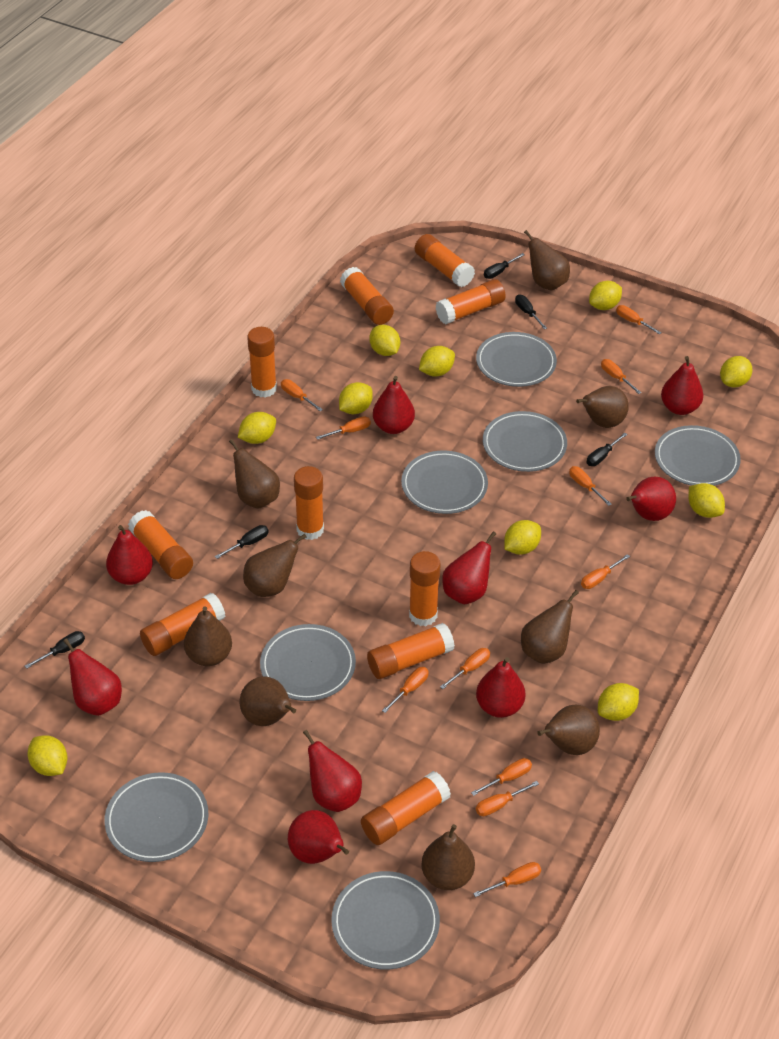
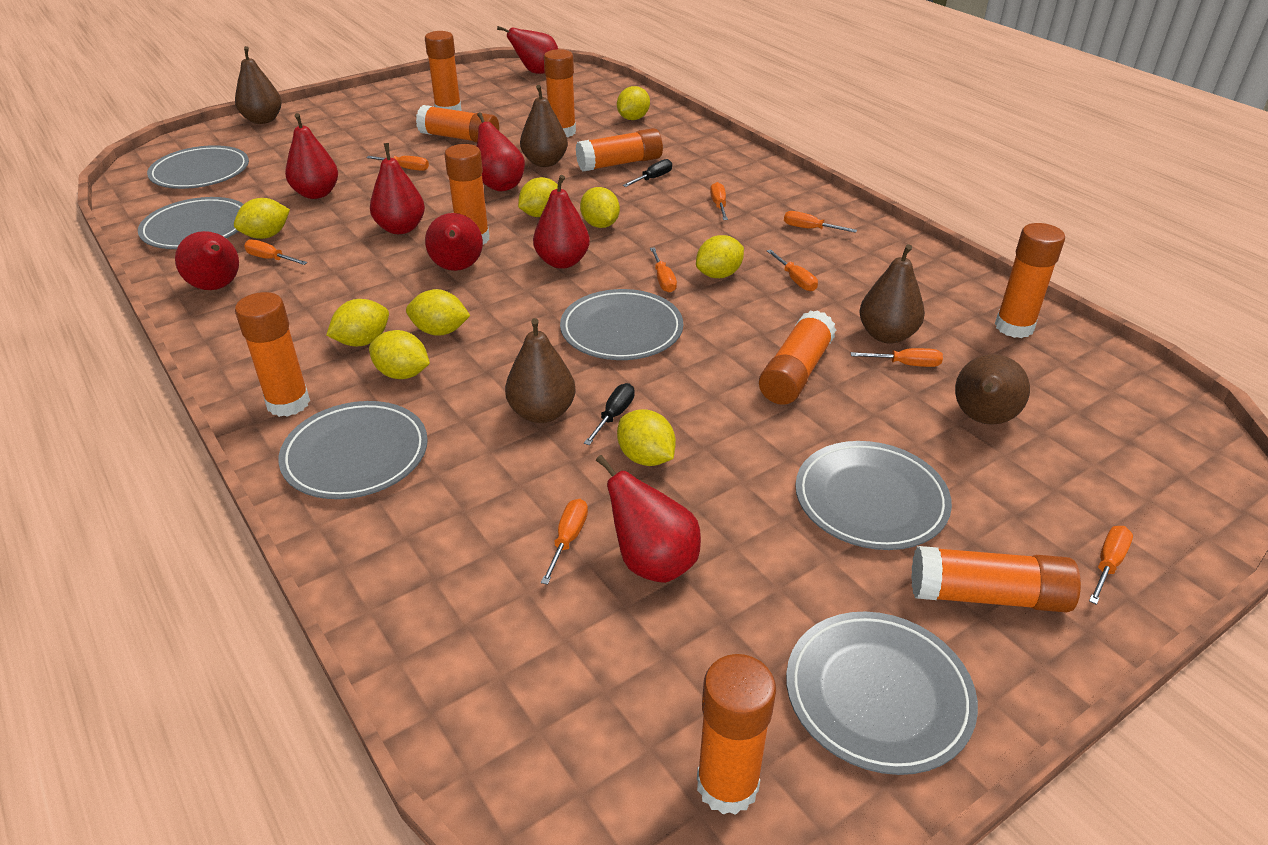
black screwdriver: [25,631,85,669] [215,525,269,559] [484,253,525,279] [515,294,547,329] [587,432,628,466] = 5 -> [584,383,635,445] [623,159,672,187] = 2
brown pear: [184,606,232,666] [229,439,280,509] [240,676,296,726] [243,533,307,597] [421,824,475,890] [521,590,579,664] [524,230,570,291] [537,705,600,755] [576,386,629,428] = 9 -> [235,46,282,124] [505,318,576,423] [520,85,568,167] [859,244,925,344] [955,354,1030,425] = 5
grey plate: [104,772,208,862] [260,624,356,701] [331,871,440,970] [401,451,488,514] [476,332,557,387] [483,411,567,472] [655,425,741,486] = 7 -> [138,197,244,249] [147,145,249,189] [278,401,428,499] [560,289,683,360] [786,612,978,775] [795,441,952,550] = 6
orange screwdriver: [281,379,323,412] [316,416,371,440] [382,667,429,713] [440,648,490,689] [471,758,532,796] [473,862,541,897] [476,781,539,816] [569,466,611,506] [581,554,630,589] [601,359,642,394] [616,305,662,335] = 11 -> [244,239,307,265] [366,156,429,171] [541,499,588,585] [650,247,677,293] [710,182,728,220] [767,249,818,291] [784,211,857,233] [851,348,943,367] [1089,526,1133,605] = 9
red pear: [63,638,122,716] [106,525,153,585] [288,810,349,864] [303,730,362,812] [373,376,415,434] [442,531,496,604] [476,657,526,718] [626,477,676,521] [661,356,703,415] = 9 -> [175,231,239,290] [285,113,338,199] [370,143,425,234] [425,213,483,271] [477,112,525,191] [497,26,558,74] [533,175,590,269] [596,455,701,583] = 8
yellow lemon: [27,735,68,776] [238,412,276,444] [339,382,373,414] [369,325,400,356] [419,346,455,377] [504,520,541,554] [589,281,622,310] [598,683,639,721] [688,483,725,518] [720,356,753,388] = 10 -> [234,198,290,239] [326,299,389,346] [369,330,430,379] [406,289,471,336] [518,177,558,217] [580,187,620,228] [617,86,650,120] [617,409,676,466] [696,235,744,278] = 9

